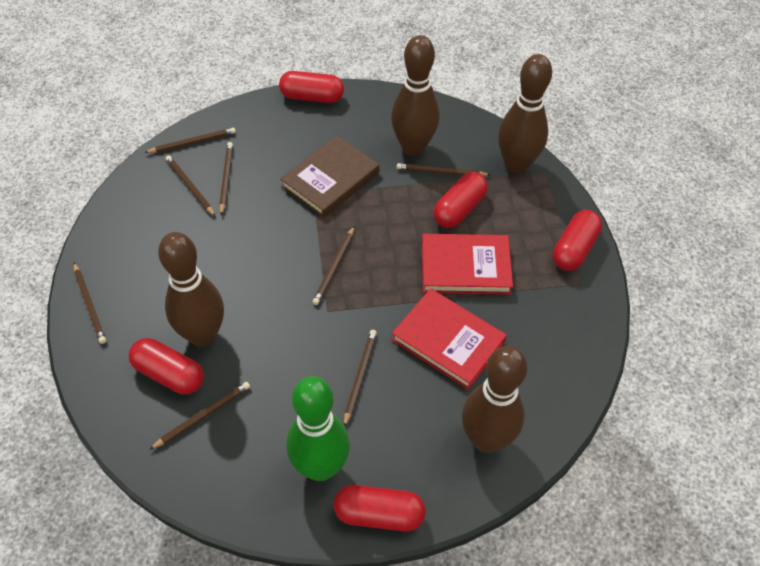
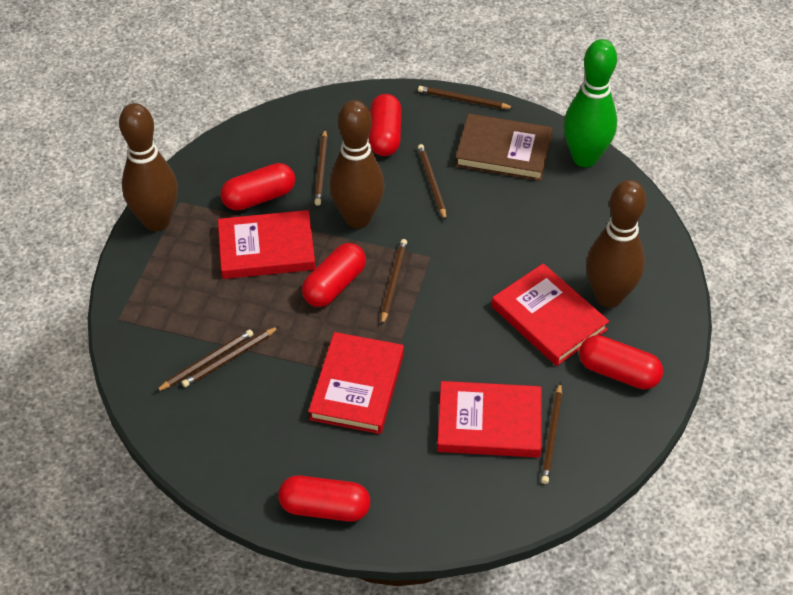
brown bowling pin: [158,232,224,347] [391,35,439,156] [462,346,527,453] [498,54,552,174] = 4 -> [119,103,178,231] [330,100,384,228] [586,180,646,307] = 3
brown pencil: [74,263,106,344] [144,128,236,153] [149,382,250,450] [166,155,216,217] [219,142,233,215] [312,226,354,305] [344,330,377,426] [397,163,490,176] = 8 -> [155,329,253,392] [181,326,279,387] [314,129,327,206] [381,239,407,325] [418,86,514,109] [418,144,446,220] [541,382,562,484] = 7
red book: [392,288,507,390] [422,234,513,295] = 2 -> [218,210,316,279] [308,332,404,434] [437,381,542,458] [492,263,609,366] = 4

